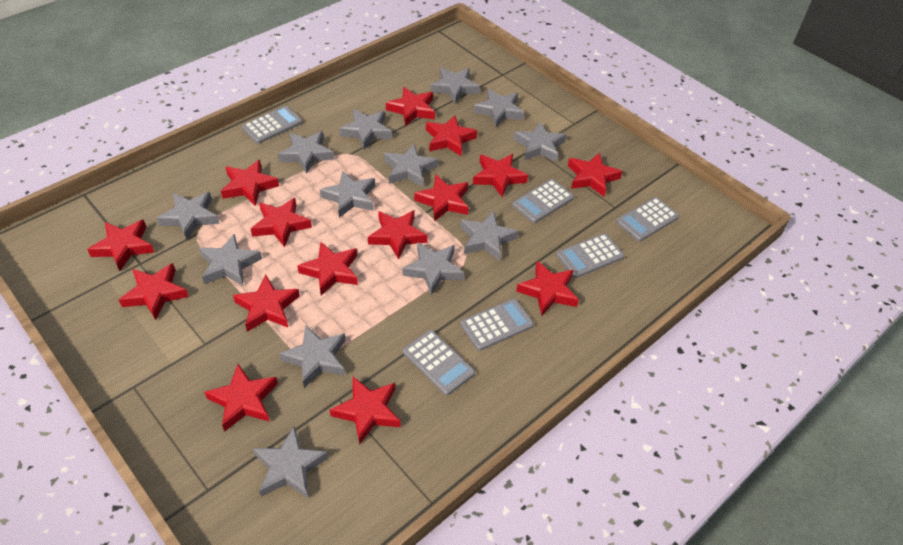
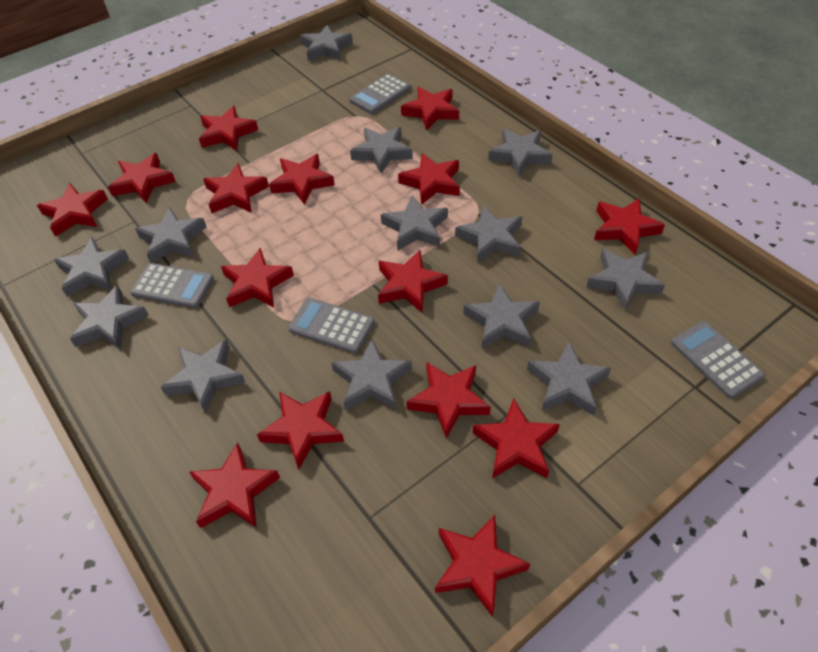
grey calculator: [242,106,303,144] [403,330,475,395] [460,298,534,351] [512,179,574,223] [556,233,625,278] [616,197,679,242] = 6 -> [130,263,214,308] [288,298,375,354] [349,73,411,114] [671,321,765,399] = 4

